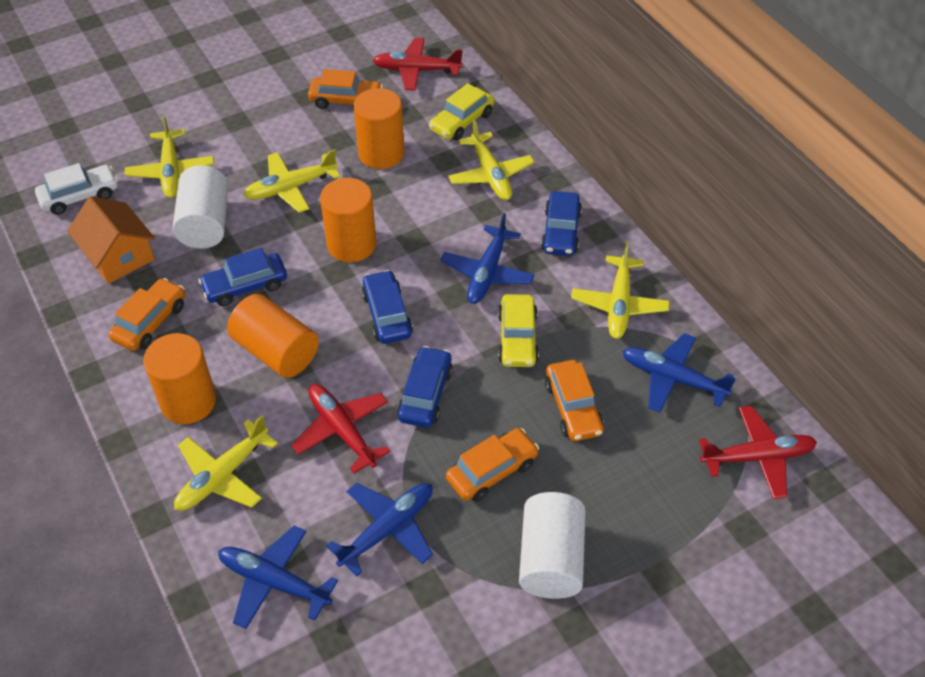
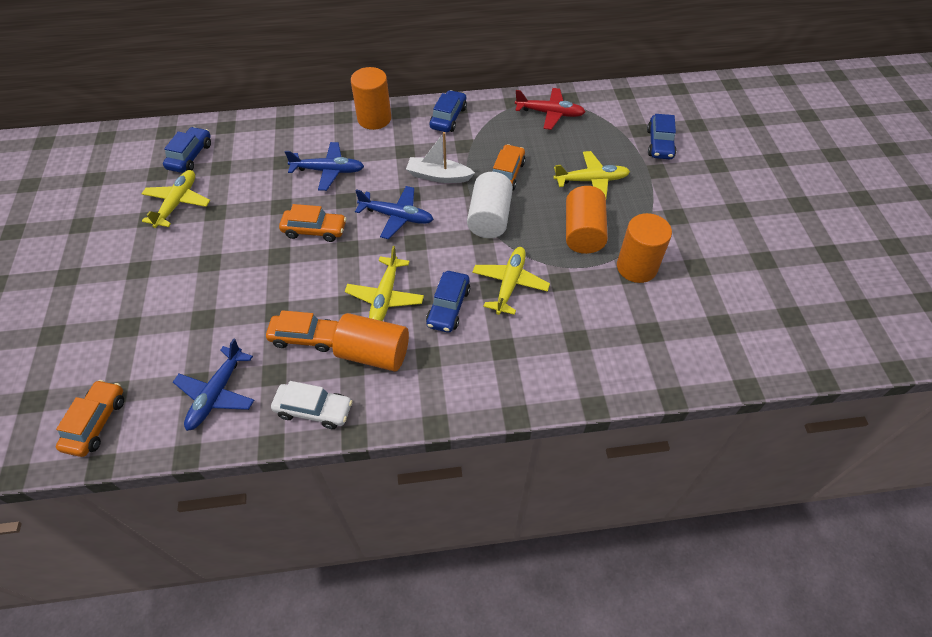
blue plane: [218,526,338,629] [326,483,433,577] [440,213,535,304] [622,333,736,412] = 4 -> [173,338,254,431] [285,142,364,191] [355,186,434,239] = 3
orange house: [67,196,155,284] = 1 -> none = 0
red plane: [291,384,390,474] [373,38,463,91] [699,406,817,499] = 3 -> [515,88,585,130] = 1
white boat: none = 0 -> [406,132,475,183] = 1
white cylinder: [173,165,228,249] [519,492,585,599] = 2 -> [467,172,513,238] = 1
yellow car: [429,83,494,141] [498,294,539,367] = 2 -> none = 0
yellow plane: [125,115,214,198] [174,415,278,511] [243,149,340,213] [448,120,534,200] [571,242,670,339] = 5 -> [141,170,210,228] [345,246,424,321] [472,247,550,315] [553,151,630,197] = 4

